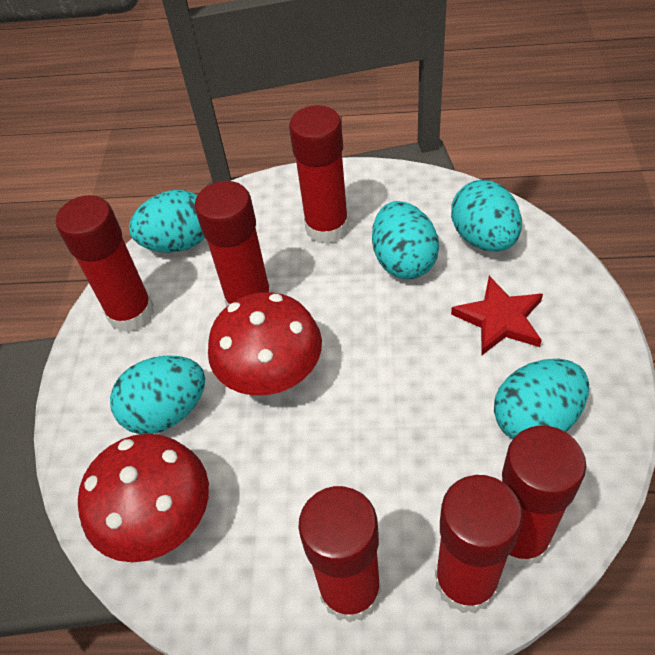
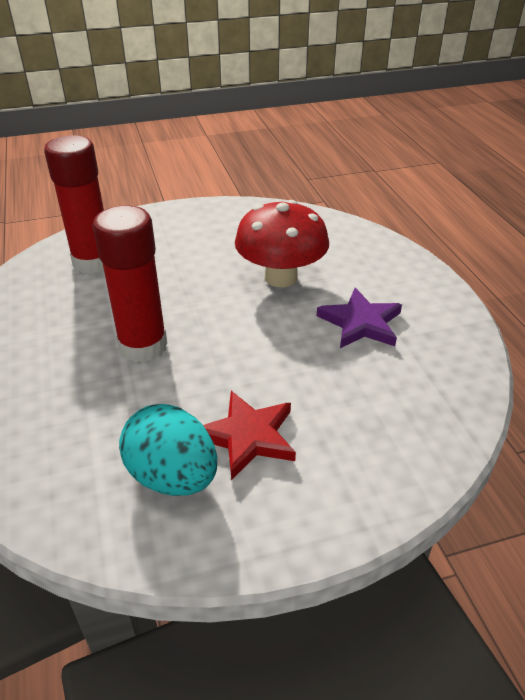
purple star: none = 0 -> [317,288,402,348] = 1
red glue stick: [56,195,154,333] [194,181,271,307] [289,105,349,244] [298,486,381,623] [435,475,523,613] [502,425,586,568] = 6 -> [44,135,104,274] [92,205,167,363] = 2
red mushroom: [78,434,209,562] [208,292,322,395] = 2 -> [235,200,329,287] = 1
turquoise egg: [110,355,205,434] [129,190,205,253] [372,201,439,279] [451,180,522,252] [494,359,589,439] = 5 -> [119,404,217,496] = 1

